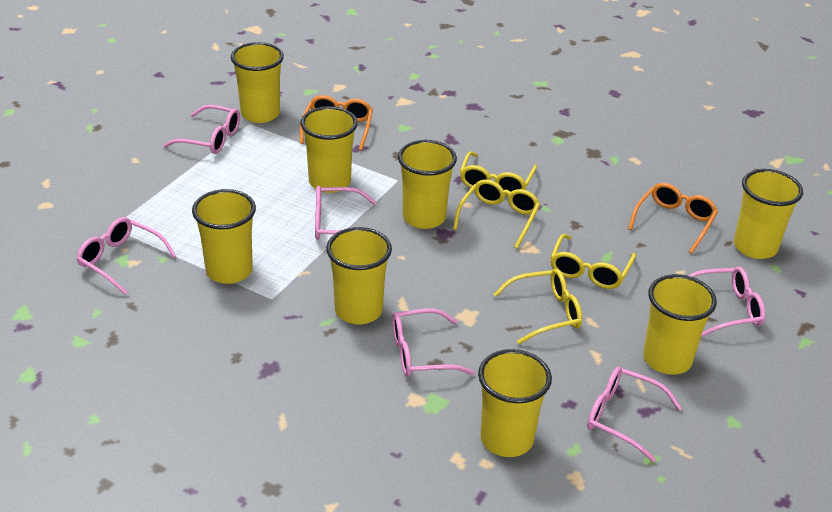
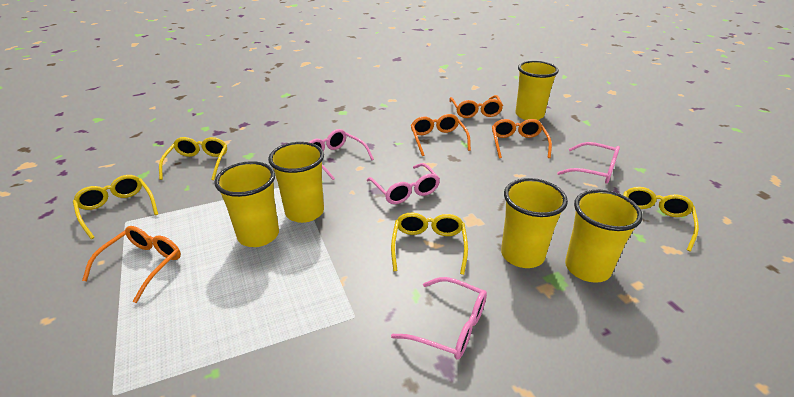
orange glasses: [300,95,373,151] [628,183,718,254] = 2 -> [82,226,181,303] [411,114,471,156] [449,95,503,118] [492,119,552,159] = 4
pink glasses: [76,217,176,295] [163,105,240,154] [315,186,376,240] [392,308,475,377] [587,367,682,462] [688,267,765,337] = 6 -> [309,129,374,180] [367,163,440,204] [391,277,487,360] [557,142,620,184] = 4
yellow cup: [192,189,256,284] [231,42,284,123] [301,106,358,193] [326,227,392,324] [398,140,457,229] [478,349,552,457] [643,274,717,374] [734,169,803,259] = 8 -> [214,161,279,247] [268,142,324,223] [501,178,568,268] [515,61,559,120] [565,189,643,283] = 5

